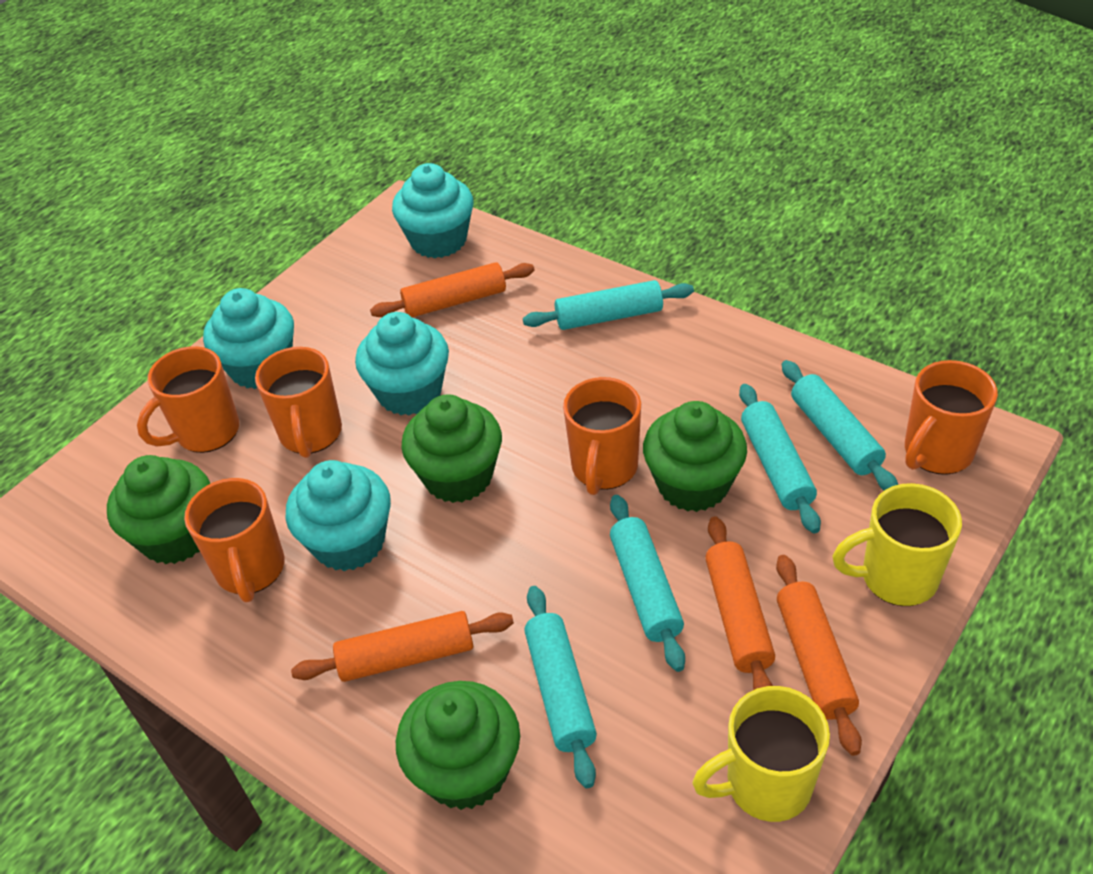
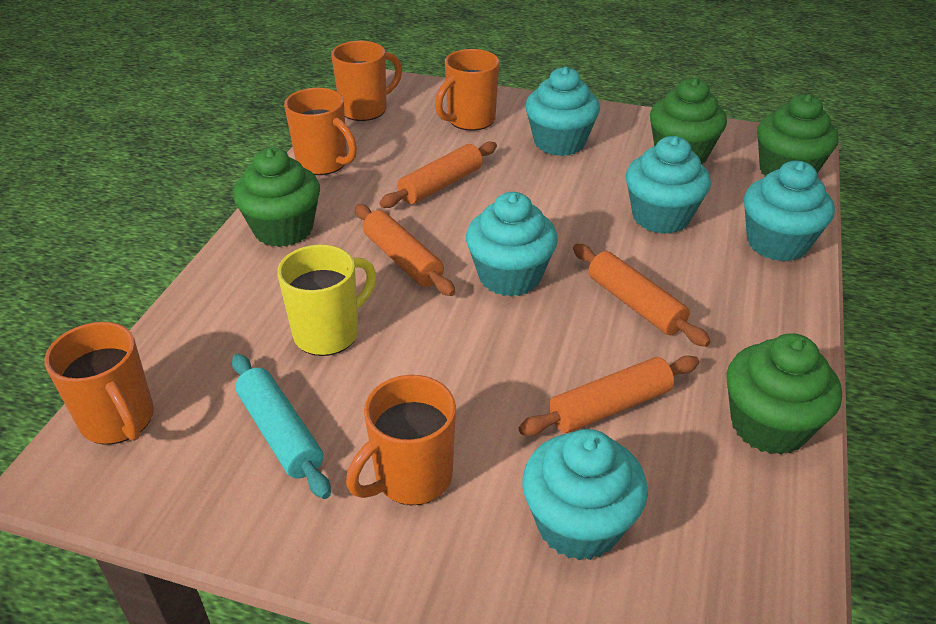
turquoise cupcake: [203,288,294,389] [285,460,391,571] [355,312,449,415] [392,163,473,258] = 4 -> [466,192,558,297] [522,429,648,561] [526,67,600,156] [626,136,711,234] [744,161,835,261] = 5
turquoise rolling pin: [523,280,694,330] [524,586,597,788] [610,495,685,672] [739,384,821,533] [782,360,898,491] = 5 -> [232,354,331,499] = 1
yellow mug: [692,686,830,822] [832,483,962,606] = 2 -> [277,245,376,356] = 1

